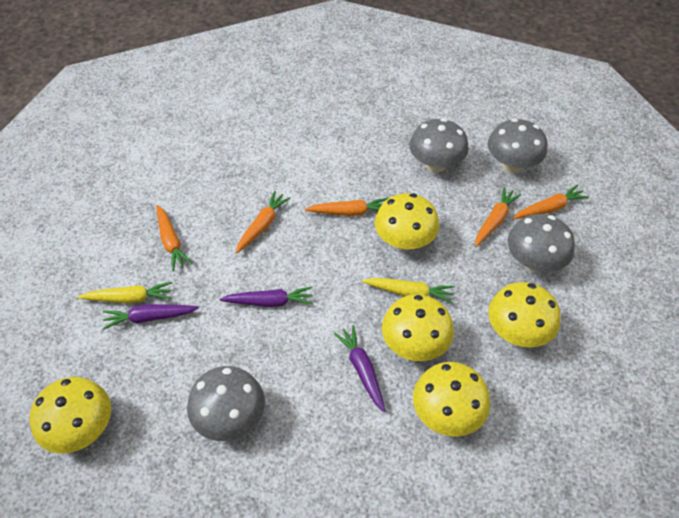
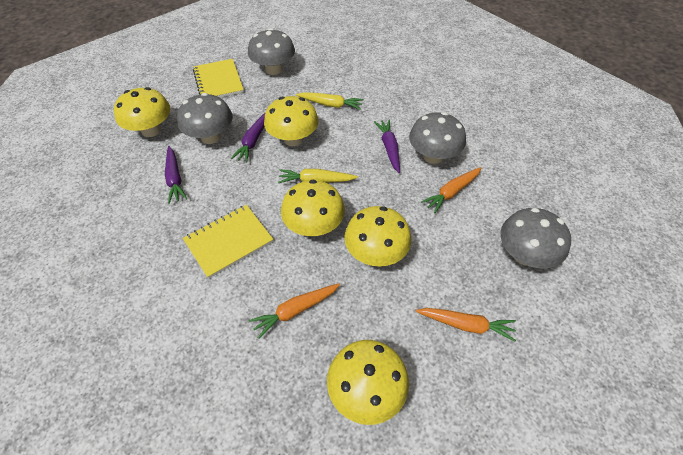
orange carrot: [157,205,193,271] [236,191,291,253] [305,198,388,216] [475,187,522,247] [513,184,589,219] = 5 -> [249,284,340,339] [415,308,516,341] [421,167,481,213] = 3
yellow notebook: none = 0 -> [183,205,273,278] [193,59,244,98] = 2

